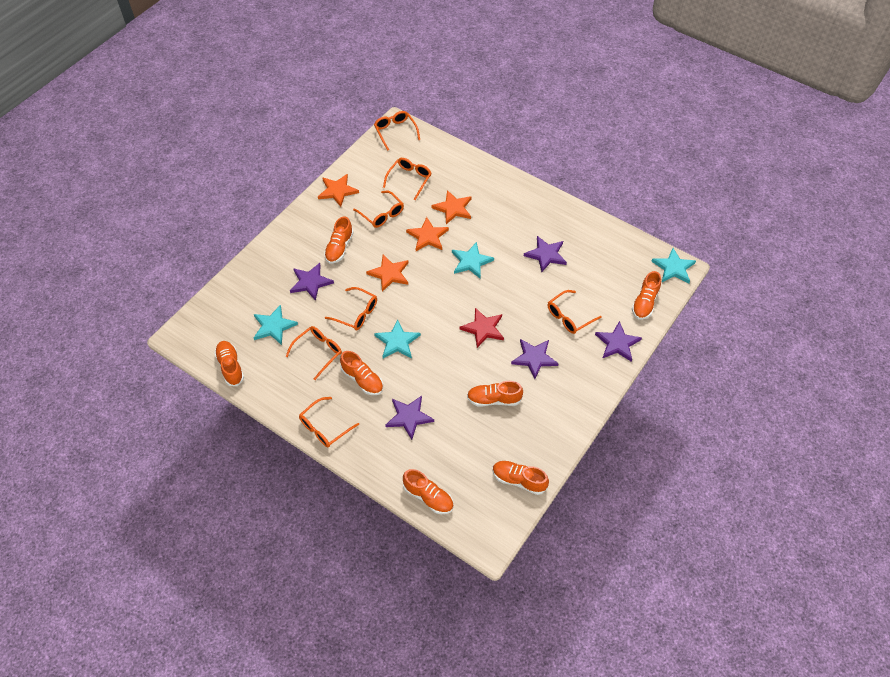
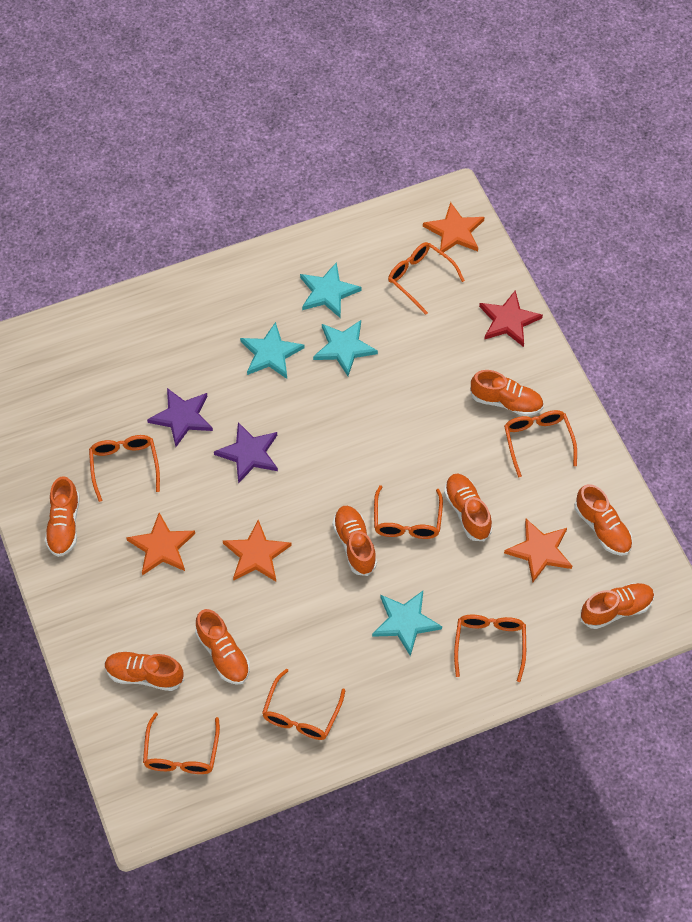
orange shoe: [214,341,244,386] [324,217,354,264] [340,351,383,395] [403,469,454,514] [467,381,523,407] [493,461,549,495] [632,271,661,320] = 7 -> [45,476,80,557] [105,651,184,691] [195,609,250,685] [332,506,377,576] [444,474,492,541] [470,370,544,416] [575,484,633,556] [581,583,654,629] = 8
purple star: [290,263,334,301] [385,396,434,440] [511,339,559,379] [524,236,567,272] [595,321,642,362] = 5 -> [147,388,213,447] [214,422,278,484] = 2

